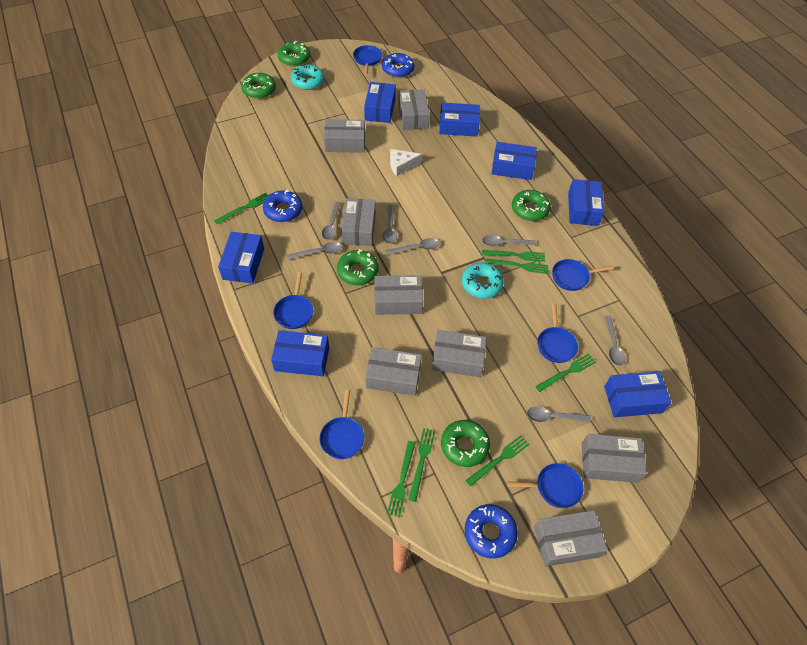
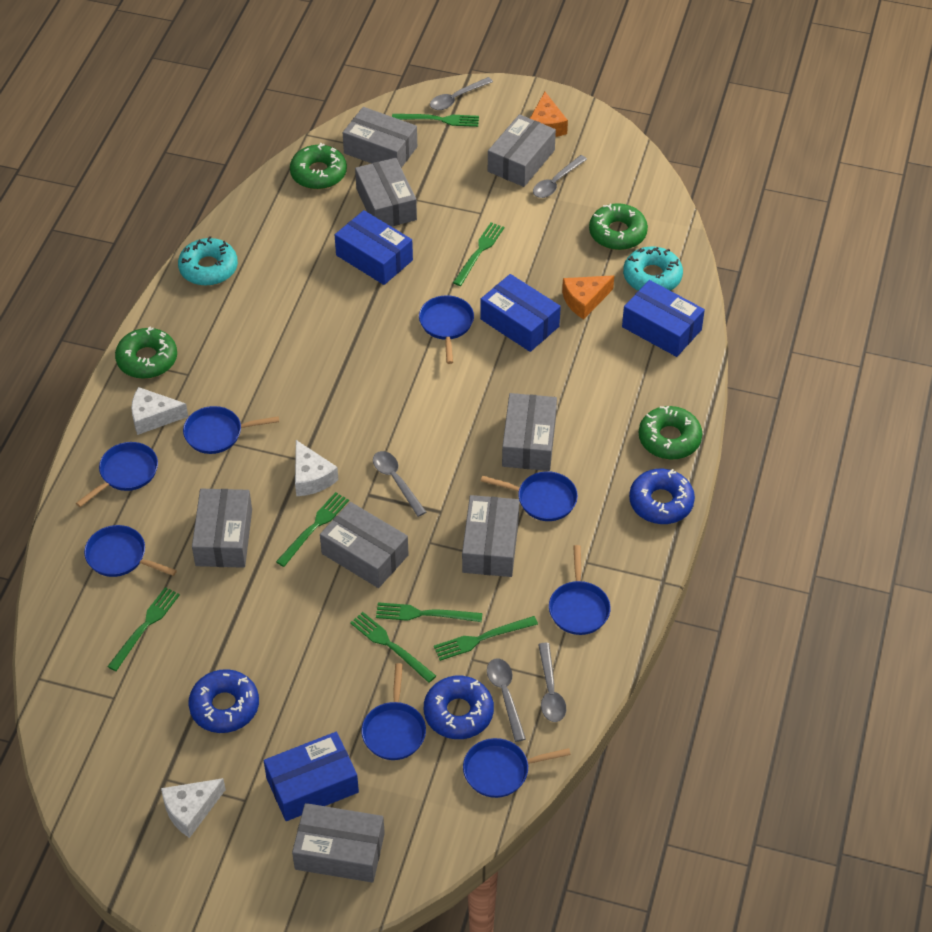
blue box: [218,232,264,283] [271,330,329,376] [364,82,396,123] [439,102,480,137] [492,142,537,180] [568,179,604,226] [604,371,671,417] = 7 -> [264,732,359,821] [335,210,413,285] [480,274,561,352] [622,280,705,357] = 4
blue pan: [273,272,313,329] [319,390,364,459] [353,45,382,75] [507,463,583,508] [537,304,578,363] [552,259,614,291] = 6 -> [76,442,158,507] [84,525,177,577] [183,406,279,454] [361,663,426,760] [419,295,474,364] [463,738,571,798] [481,471,578,521] [549,545,611,635] = 8
green donut: [241,73,276,99] [278,41,310,66] [337,249,379,285] [441,420,490,467] [512,190,551,221] = 5 -> [115,326,177,379] [290,143,347,189] [589,203,648,250] [639,406,702,459] = 4
grey spoon: [287,242,342,260] [322,201,341,240] [383,204,397,244] [386,238,440,255] [482,235,536,246] [527,406,591,422] [604,316,625,366] = 7 -> [373,451,426,517] [430,77,493,110] [487,659,526,742] [533,155,587,198] [538,643,566,722] = 5
orange cheese: none = 0 -> [530,92,568,137] [562,275,614,319] = 2
white cheese: [390,149,422,176] = 1 -> [131,387,188,435] [161,778,226,838] [295,440,338,496] = 3

